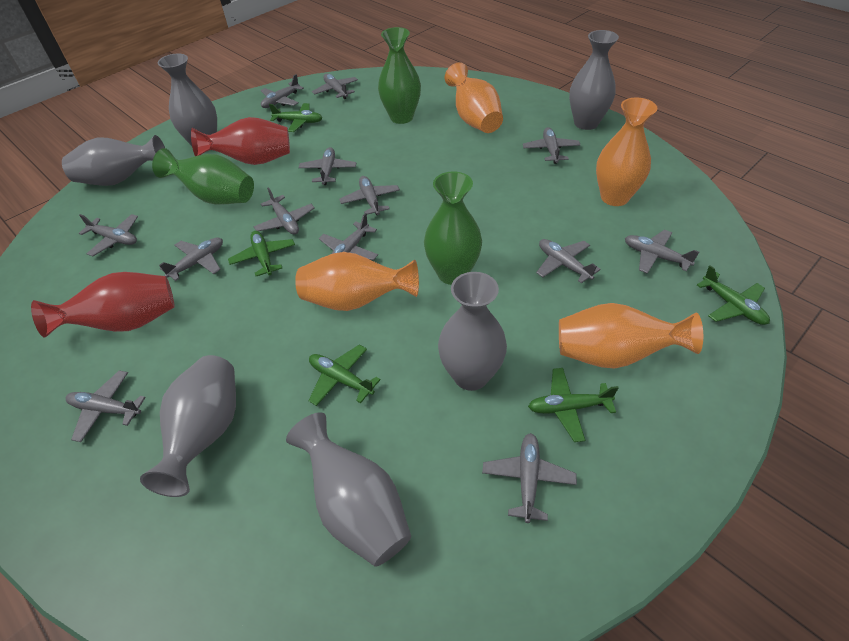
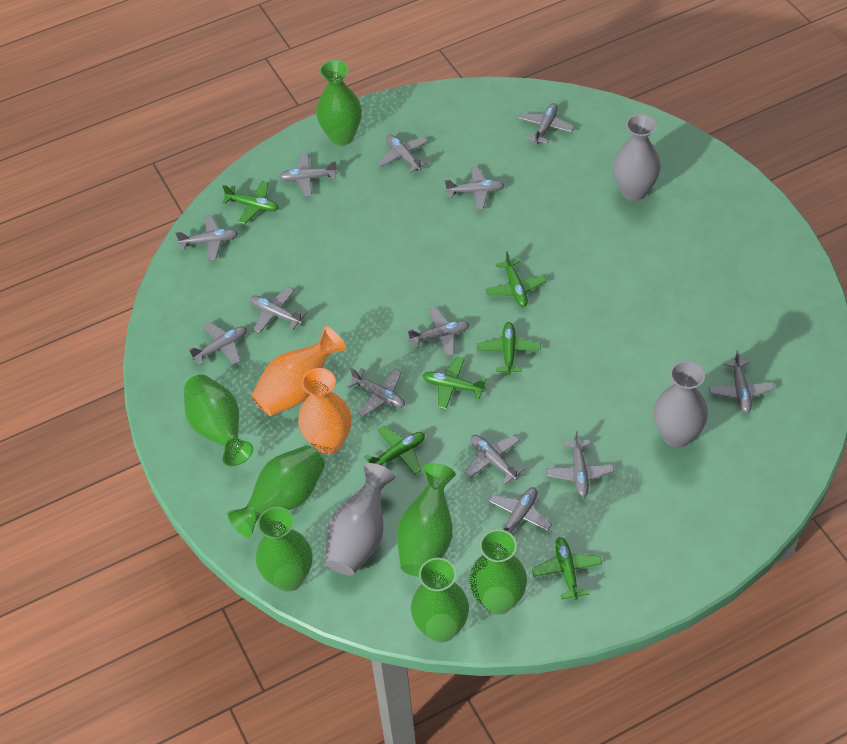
green plane: [228,231,295,276] [269,103,322,132] [308,345,381,406] [528,368,619,442] [697,265,770,325] = 5 -> [222,181,279,224] [364,426,425,475] [422,357,486,409] [477,322,541,375] [486,251,547,307] [532,537,602,600] = 6
green vase: [152,148,254,204] [378,27,421,124] [424,171,482,285] = 3 -> [184,374,253,466] [227,445,325,538] [255,507,312,592] [316,60,362,145] [397,463,456,577] [411,558,469,642] [469,529,527,614] = 7
grey vase: [62,135,165,186] [140,355,236,497] [158,53,217,146] [286,412,411,567] [438,272,507,391] [569,30,619,130] = 6 -> [326,463,395,575] [613,114,661,201] [654,361,708,448] = 3
orange vase: [295,252,419,311] [445,62,503,133] [559,303,703,369] [596,98,657,206] = 4 -> [251,326,346,416] [298,368,352,454] = 2
red vase: [31,272,175,338] [191,117,290,165] = 2 -> none = 0

